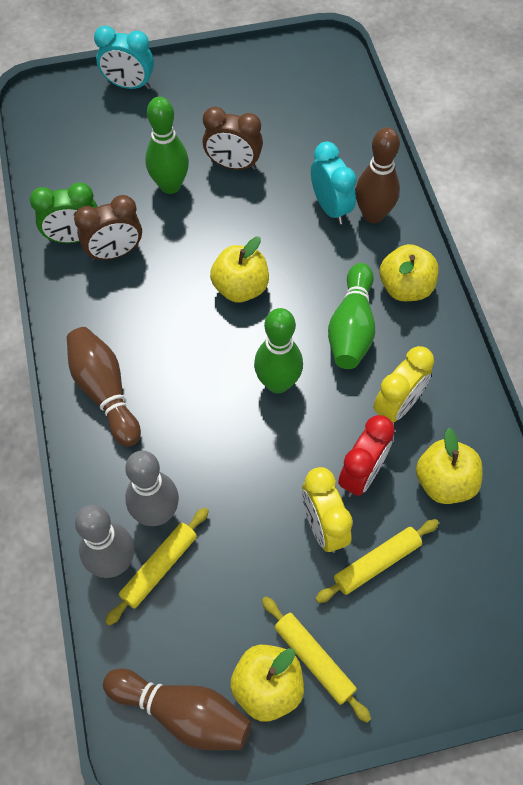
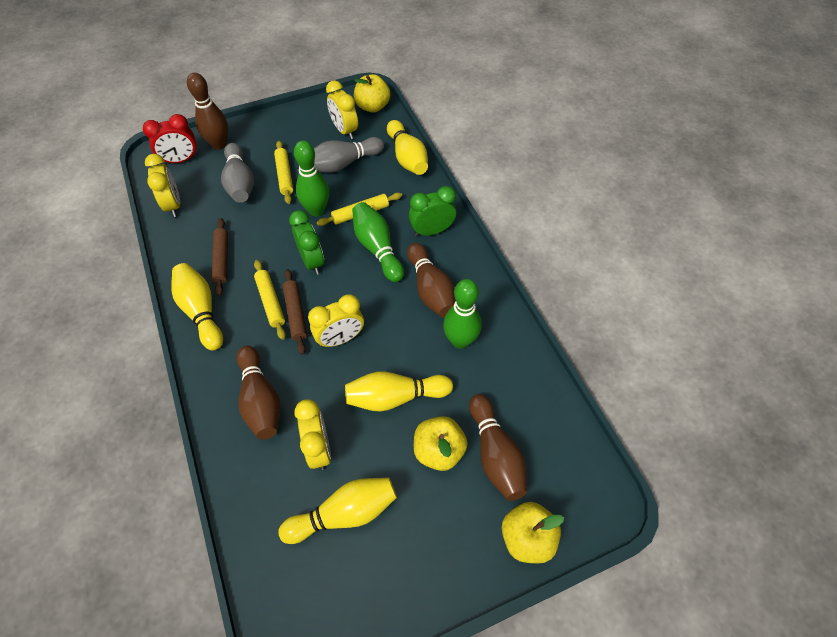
brown bowling pin: [67,327,141,447] [103,669,251,750] [355,127,400,223] = 3 -> [187,73,228,150] [236,346,281,440] [407,243,455,318] [469,394,527,501] = 4
brown clock: [74,195,142,261] [202,107,263,170] = 2 -> none = 0
brown rolling pin: none = 0 -> [211,218,228,296] [283,269,307,355] = 2
green clock: [30,182,98,243] = 1 -> [289,210,324,275] [409,186,456,236] = 2
turquoise clock: [94,26,154,89] [311,141,357,224] = 2 -> none = 0
yellow apple: [210,237,269,302] [230,645,304,722] [380,244,438,301] [416,428,482,504] = 4 -> [354,74,390,113] [414,416,468,471] [502,502,564,563] = 3
yellow bowling pin: none = 0 -> [171,263,223,350] [278,478,397,544] [345,371,453,412] [387,120,428,175] = 4
yellow clock: [302,467,353,553] [373,346,434,422] = 2 -> [145,154,180,217] [294,399,331,470] [308,294,364,347] [326,80,358,139] = 4

